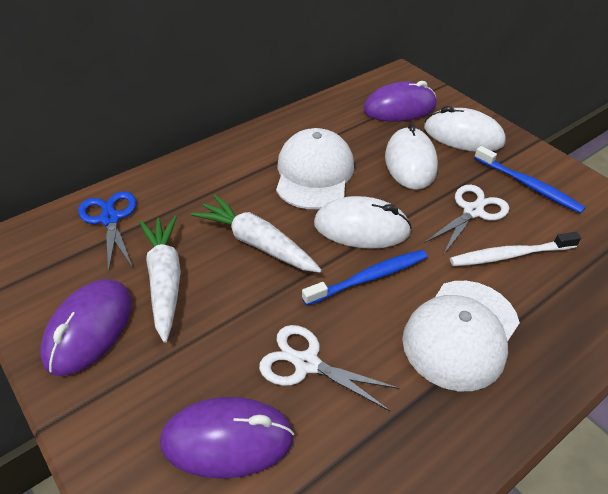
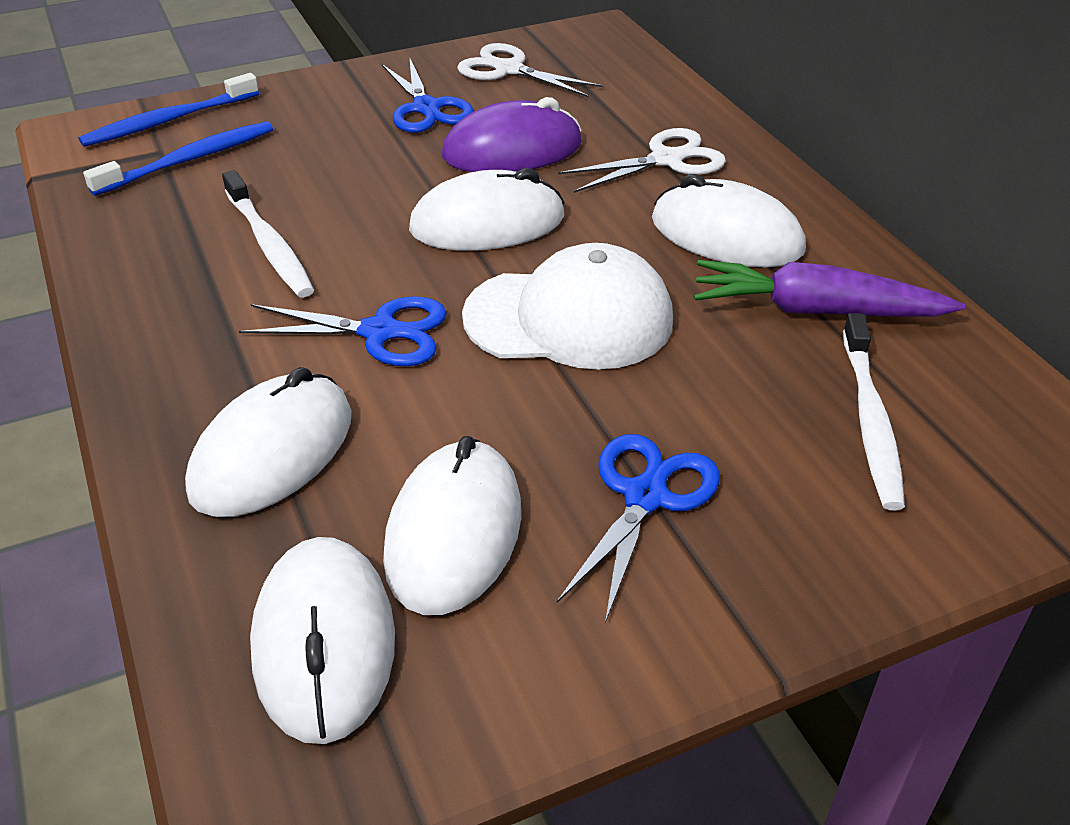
blue scissors: [78,191,136,274] = 1 -> [239,296,447,366] [382,59,474,133] [557,434,720,623] = 3
purple carrot: none = 0 -> [694,260,965,317] = 1
purple mouse: [40,279,132,376] [160,397,294,479] [363,81,437,122] = 3 -> [442,97,582,172] = 1
white cap: [276,128,354,209] [402,281,520,391] = 2 -> [462,243,673,370] = 1
white carrot: [139,215,181,343] [191,195,322,273] = 2 -> none = 0
white mouse: [314,196,412,249] [385,123,438,190] [424,106,506,152] = 3 -> [185,367,351,517] [250,537,395,744] [383,436,521,615] [409,168,565,251] [652,174,806,267] = 5
white toothbrush: [450,232,581,266] = 1 -> [222,170,314,298] [843,313,905,510] = 2

